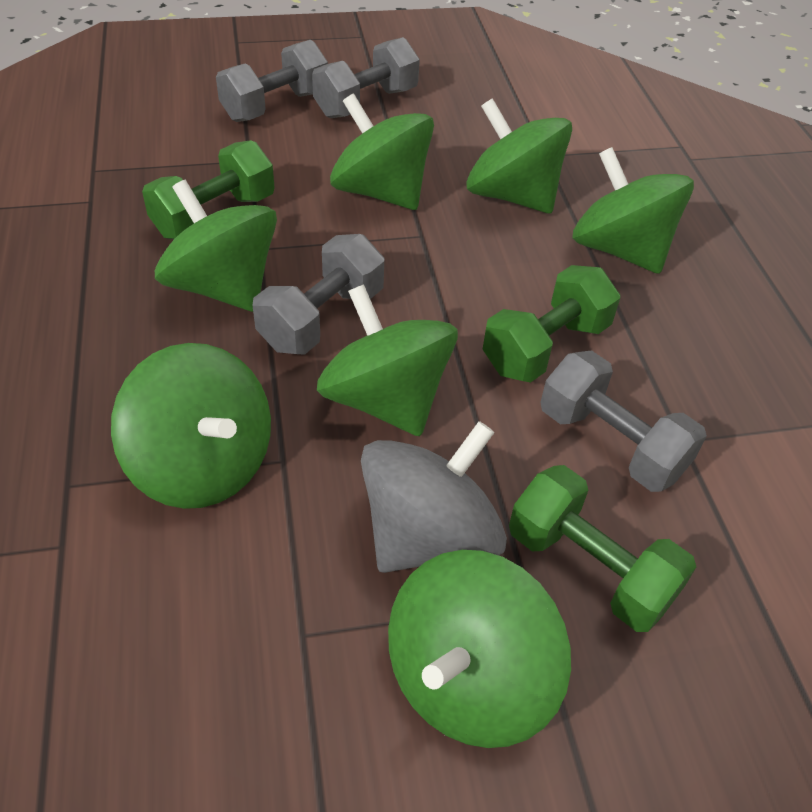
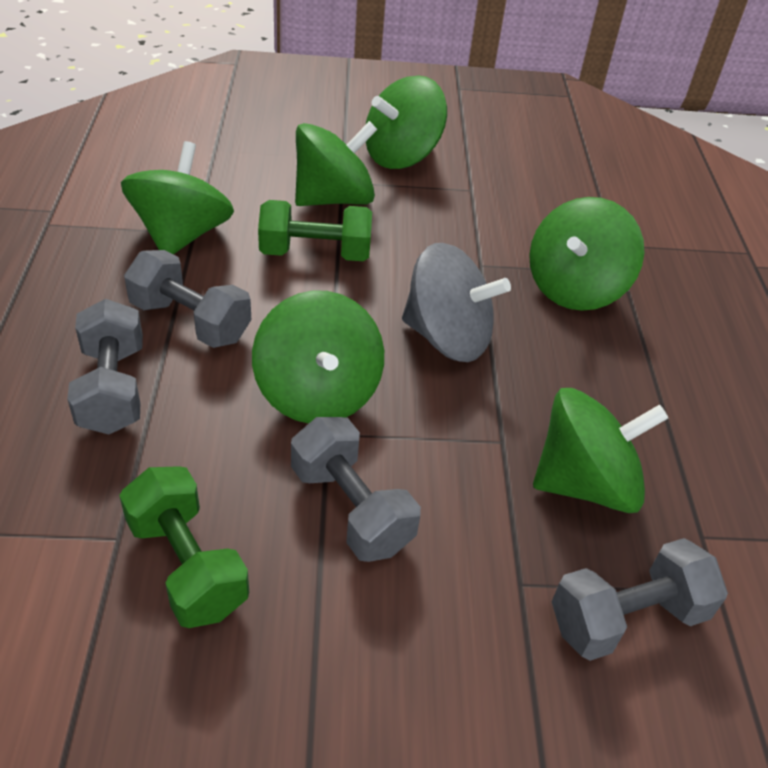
green dumbbell: [142,140,275,239] [482,265,620,383] [509,465,696,632] = 3 -> [119,466,249,628] [258,200,372,261] = 2
green spinning top: [111,343,271,509] [155,180,277,312] [317,284,458,436] [330,93,434,210] [388,550,571,748] [466,98,572,213] [572,147,694,274] = 7 -> [121,141,234,254] [252,290,384,423] [295,121,378,206] [366,75,447,169] [529,197,644,311] [533,388,668,513] = 6

